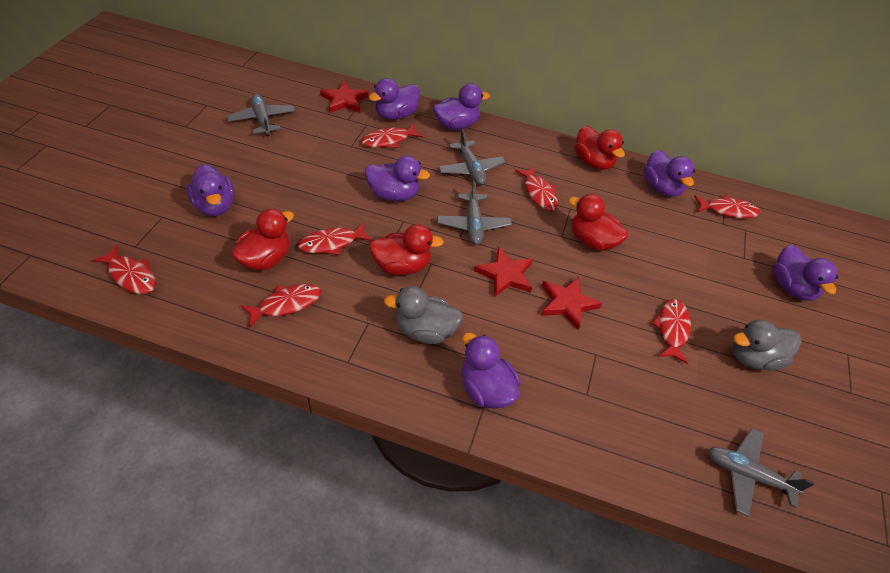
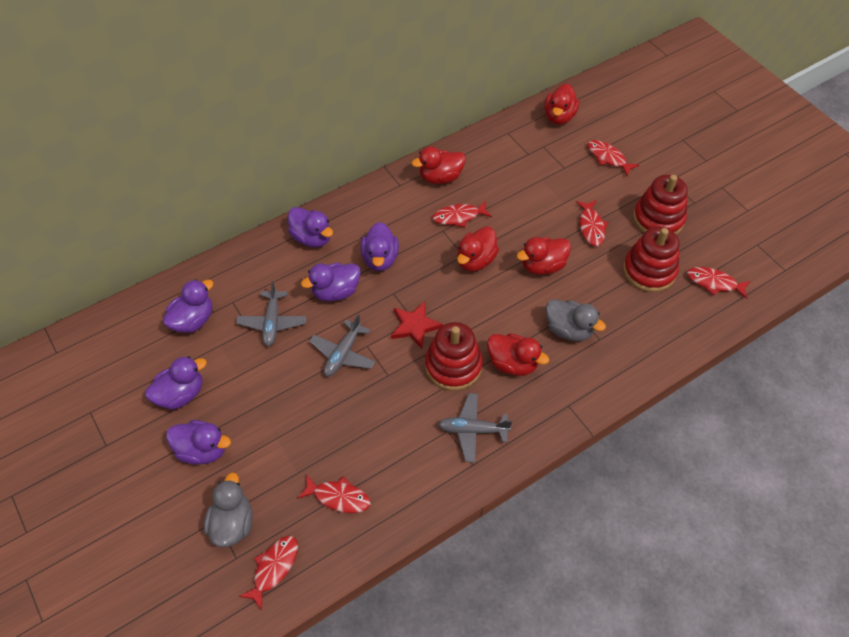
grey plane: [227,94,295,136] [437,181,512,245] [438,129,505,185] [707,428,814,517] = 4 -> [236,281,306,346] [309,314,375,376] [438,393,512,462] = 3
purple duck: [186,164,234,216] [365,156,430,201] [369,78,420,120] [433,83,490,130] [461,333,520,409] [644,150,695,197] [773,245,838,301] = 7 -> [145,356,207,410] [163,279,213,333] [166,420,231,465] [288,207,333,247] [301,263,361,301] [361,222,399,271] = 6
red duck: [231,209,294,271] [369,224,444,275] [568,194,629,251] [575,126,625,170] = 4 -> [411,147,466,184] [457,226,499,271] [487,333,549,376] [517,237,571,275] [544,84,579,125] = 5
red fish: [92,245,156,294] [241,284,321,327] [298,223,372,255] [361,123,423,148] [515,166,558,211] [652,299,691,364] [694,195,760,218] = 7 -> [239,536,298,610] [297,475,371,513] [432,201,492,227] [576,200,609,246] [587,140,639,176] [687,267,750,299] = 6
red stacking toy: none = 0 -> [425,322,483,391] [623,227,680,292] [633,175,688,235] = 3
red star: [320,81,369,113] [474,247,533,297] [541,277,602,330] = 3 -> [391,302,443,349] = 1

